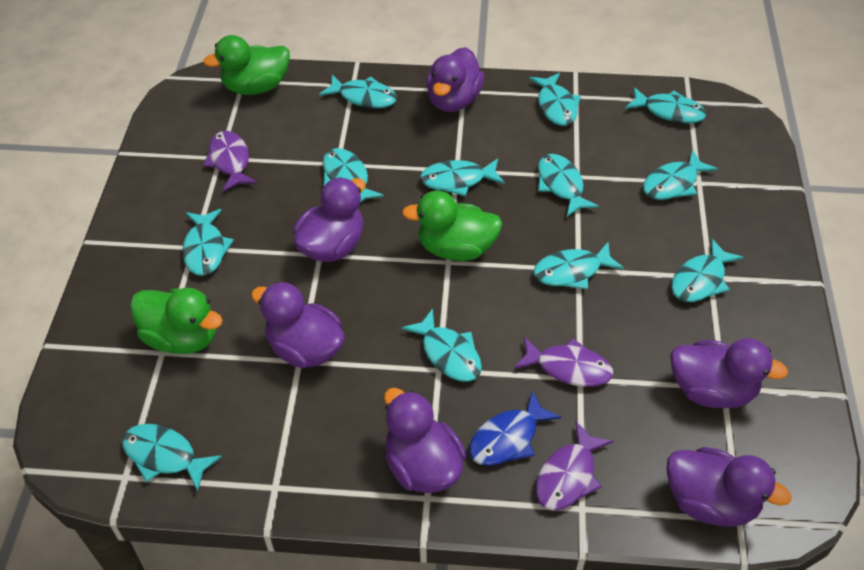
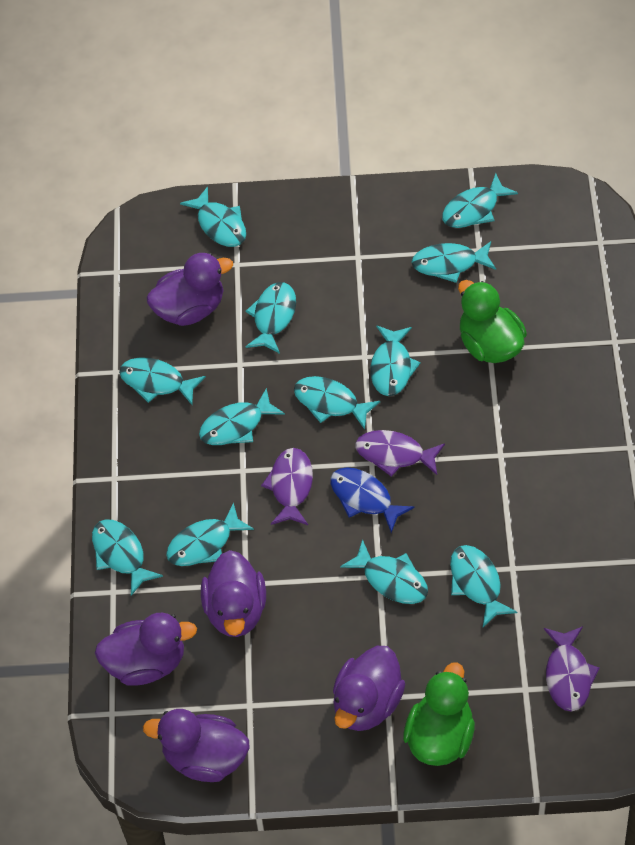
green duck: [130,288,223,354] [203,35,290,95] [402,191,503,261] = 3 -> [403,662,475,766] [458,280,527,363] = 2
purple duck: [251,282,345,368] [293,177,366,262] [384,388,467,493] [426,47,485,112] [666,447,791,527] [670,338,788,408] = 6 -> [95,613,197,686] [143,709,250,782] [146,253,233,326] [201,550,266,637] [333,646,405,731] = 5

